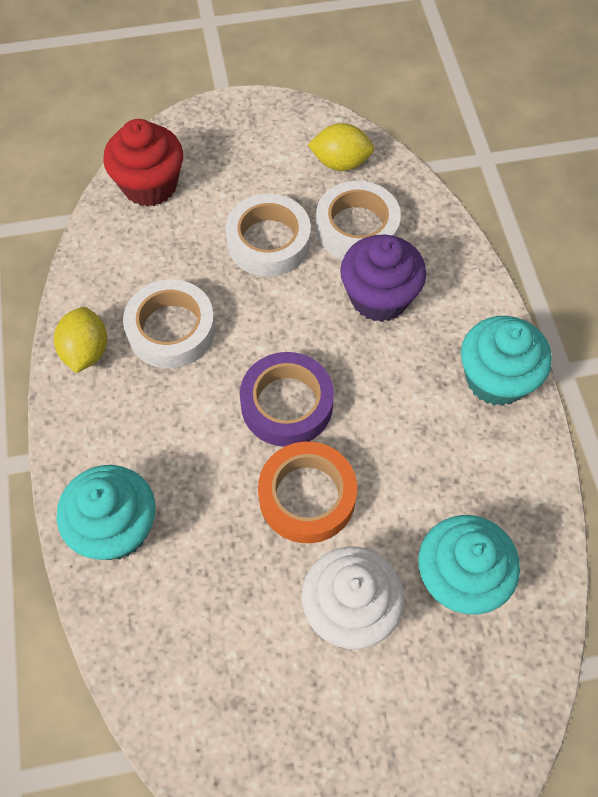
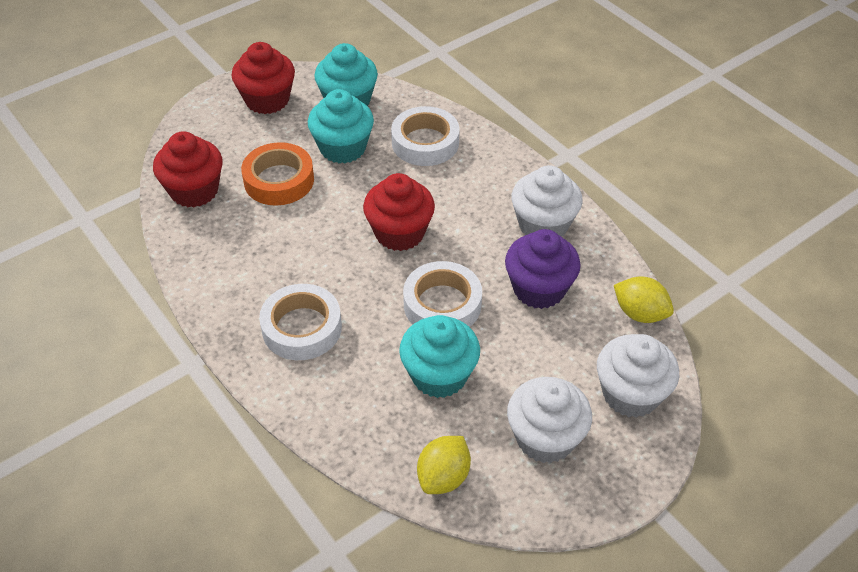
purple tape: [240,352,334,447] = 1 -> none = 0
red cupcake: [103,119,183,207] = 1 -> [153,131,223,207] [232,42,295,114] [363,173,435,251] = 3
white cupcake: [301,546,404,649] = 1 -> [507,377,592,463] [511,165,583,236] [597,334,679,418] = 3

